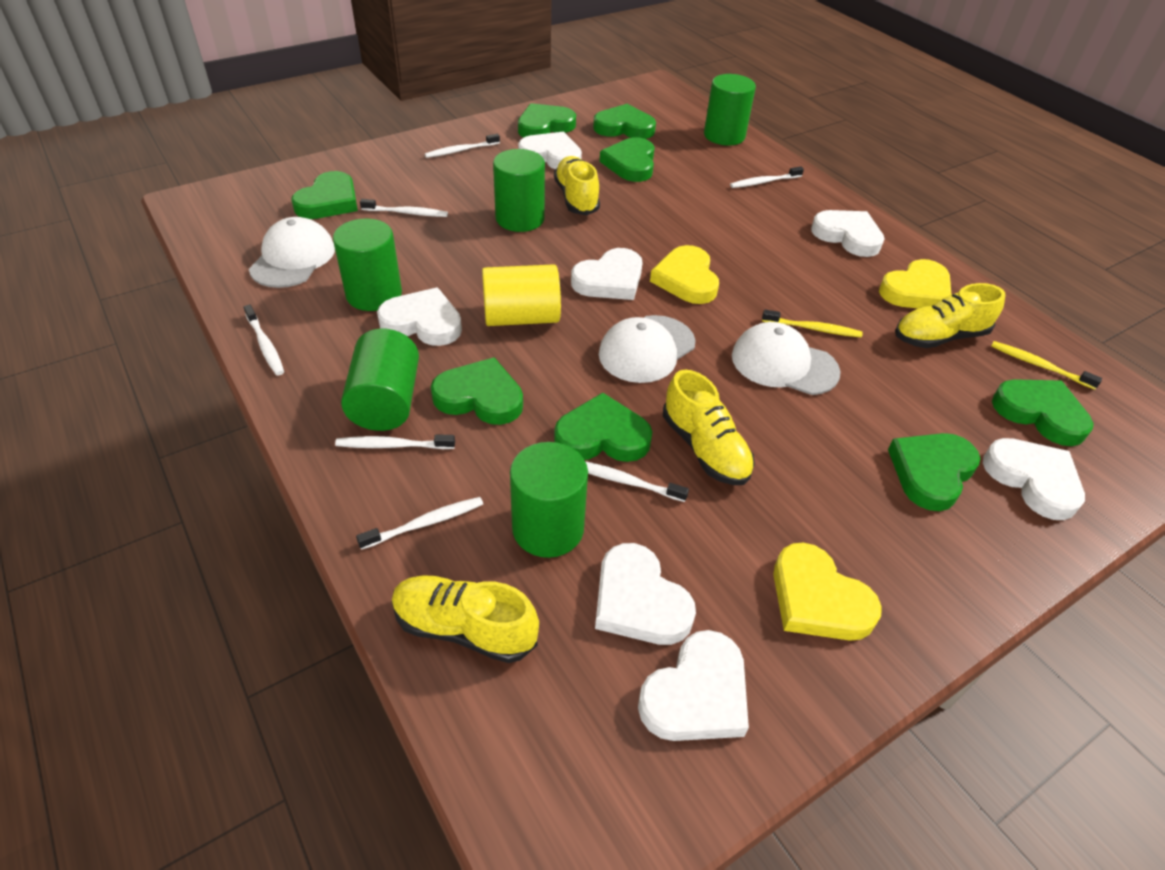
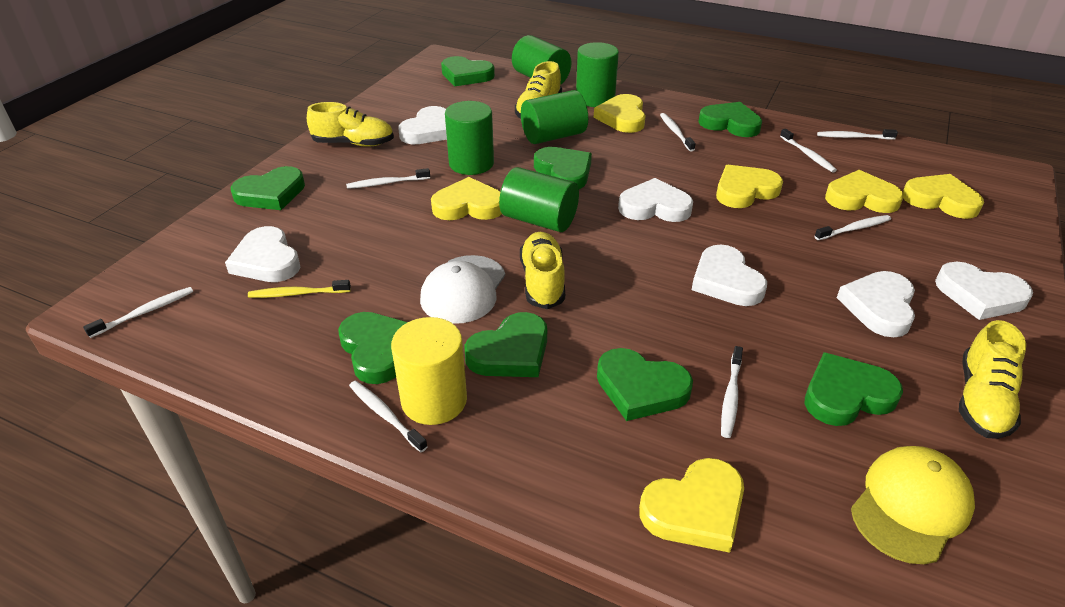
white cap: [249,217,335,288] [599,315,695,383] [732,322,841,395] = 3 -> [420,255,505,324] = 1
white heart: [377,287,462,346] [518,132,582,169] [571,248,643,300] [595,543,696,645] [638,630,749,741] [811,210,884,257] [983,438,1085,520] = 7 -> [225,226,300,282] [398,106,447,144] [618,178,693,222] [692,244,767,306] [837,271,915,337] [935,262,1033,320] = 6
white toothbrush: [243,304,284,375] [335,434,455,449] [356,497,483,550] [360,199,448,217] [425,134,500,158] [585,461,689,502] [730,166,804,188] = 7 -> [83,287,193,338] [346,168,430,189] [349,381,428,452] [660,113,696,151] [721,346,743,438] [780,129,837,173] [815,215,891,240] [817,129,898,140] = 8
yellow cap: none = 0 -> [851,446,975,564] = 1
yellow heart: [650,245,719,304] [773,543,882,641] [879,259,951,308] = 3 -> [431,177,502,220] [594,94,646,133] [639,458,744,553] [716,165,783,208] [825,170,904,213] [903,174,984,219] = 6
yellow toothbrush: [762,309,863,338] [991,341,1102,390] = 2 -> [248,280,351,298] = 1

